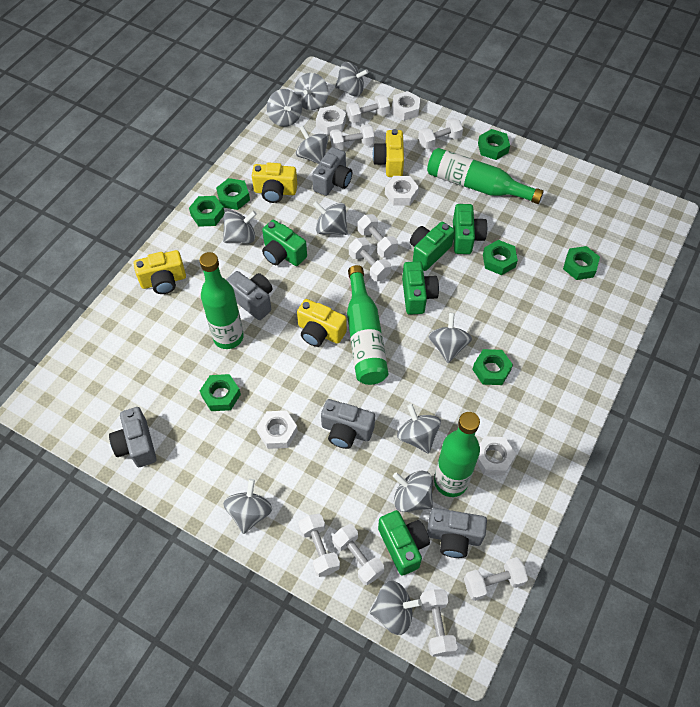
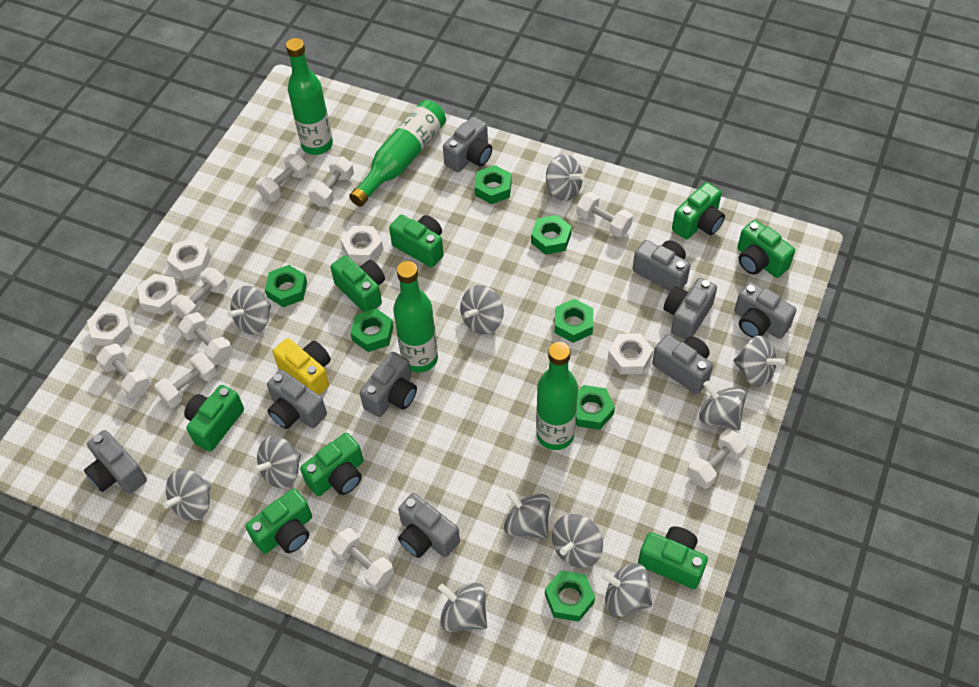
green camera: [262,220,307,266] [378,510,430,576] [402,261,439,315] [410,222,455,271] [453,204,487,254] = 5 -> [184,385,244,452] [245,489,312,554] [300,433,363,496] [331,255,385,312] [389,215,444,268] [638,526,708,589] [672,182,725,239] [737,220,795,278] = 8
grey camera: [109,407,156,467] [226,271,272,320] [312,147,352,196] [321,399,375,449] [427,508,487,558] = 5 -> [84,430,147,494] [267,370,327,429] [360,352,417,417] [398,493,460,558] [443,117,492,172] [632,240,691,291] [652,334,713,394] [663,278,717,340] [734,282,797,339] = 9
yellow camera: [134,250,186,294] [252,163,297,203] [297,299,347,347] [373,129,404,177] = 4 -> [273,338,331,395] = 1

